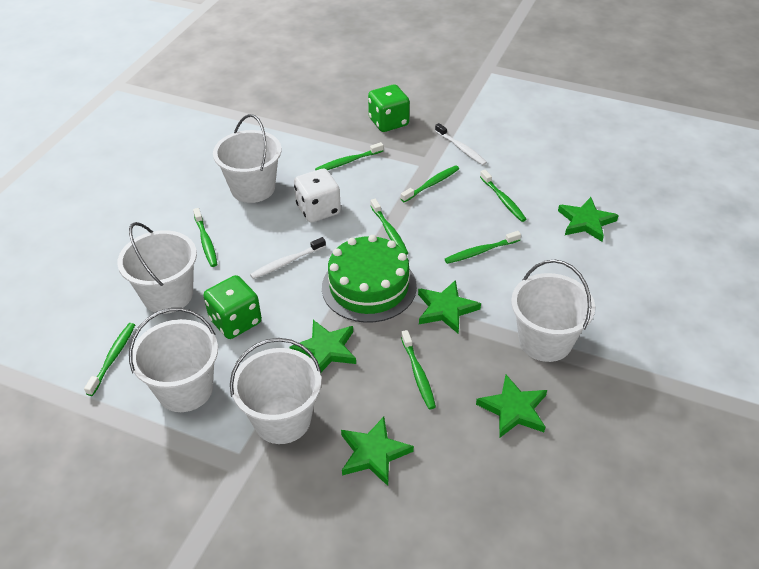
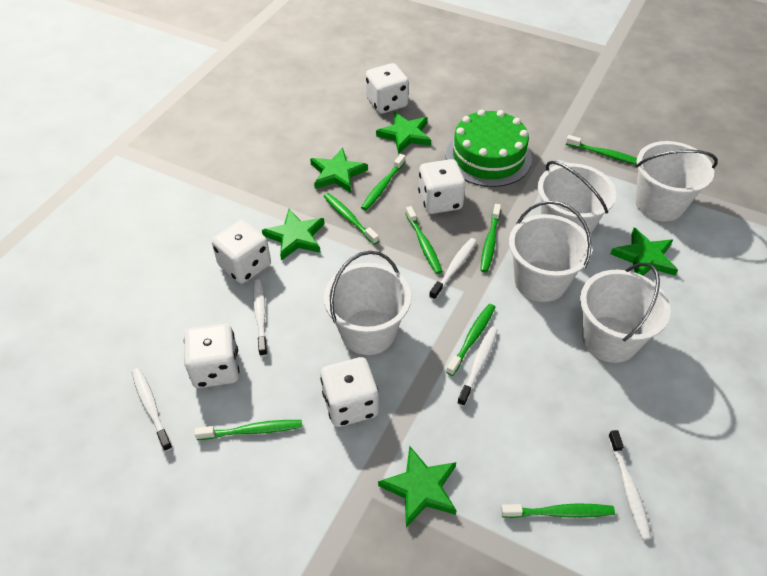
green dice: [203,275,262,339] [368,84,410,132] = 2 -> none = 0
white dice: [294,169,341,223] = 1 -> [184,323,240,388] [212,220,271,284] [320,357,379,427] [366,63,409,114] [418,159,466,214] = 5
white toothbrush: [250,237,326,279] [435,123,487,165] = 2 -> [132,368,173,452] [253,279,268,357] [429,238,477,300] [457,327,498,406] [608,430,652,540] = 5

